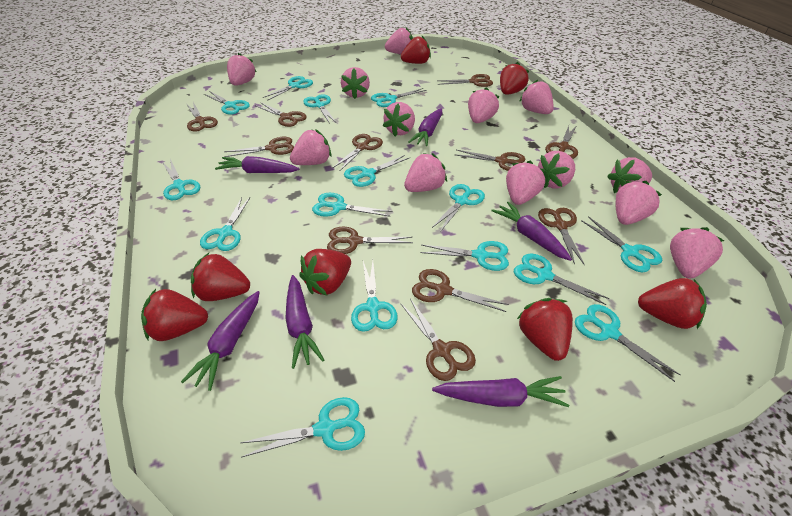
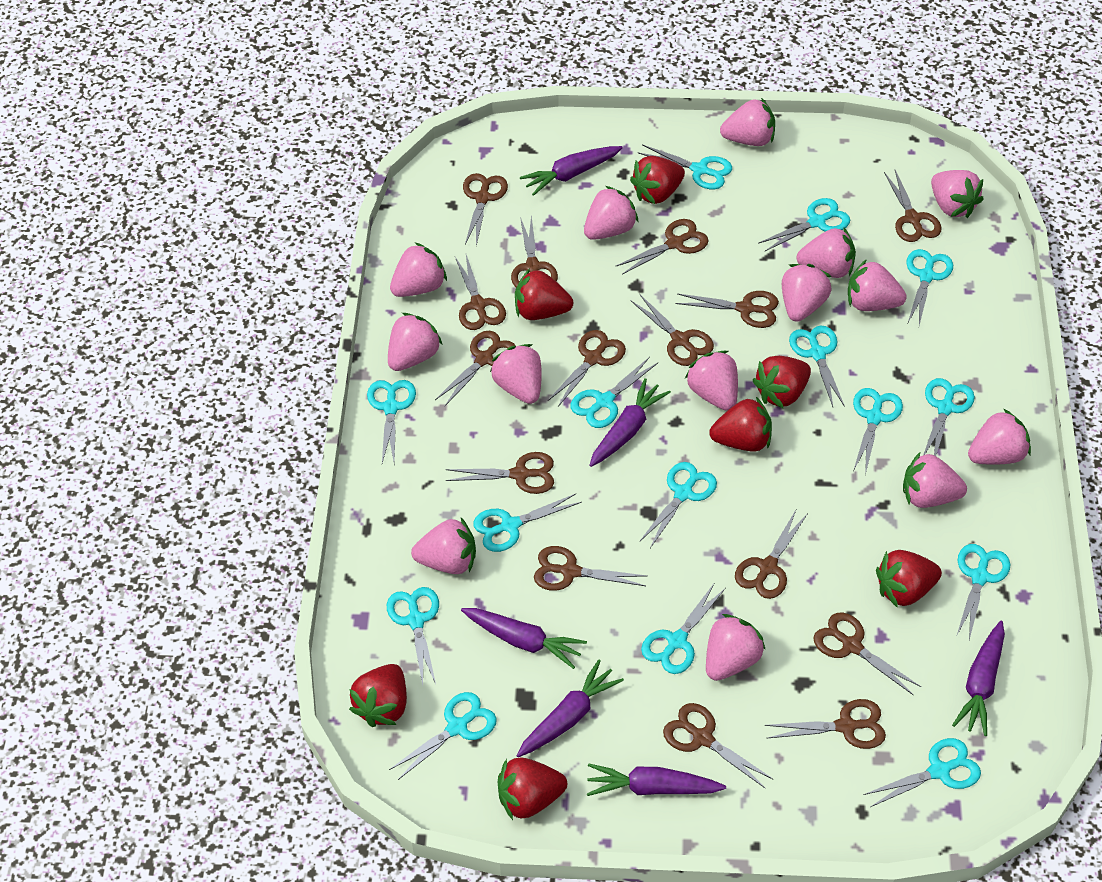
brown scissors: [187,102,218,132] [224,137,294,157] [256,102,307,127] [327,227,413,254] [333,134,383,171] [401,299,476,381] [412,269,509,312] [437,74,493,87] [454,150,525,171] [538,208,585,265] [545,125,578,159] = 11 -> [435,331,516,407] [446,452,554,494] [455,255,506,330] [463,173,508,246] [511,216,558,287] [534,546,647,591] [548,330,626,407] [616,219,709,275] [631,294,714,366] [663,703,774,789] [676,291,779,328] [735,510,808,599] [765,699,886,749] [813,612,921,695] [884,170,942,242] = 15
pink strawberry: [227,53,257,86] [290,129,332,165] [341,67,370,99] [383,102,415,136] [385,28,413,54] [404,153,447,192] [468,87,499,123] [506,161,546,205] [519,80,554,114] [538,151,575,188] [607,157,652,193] [616,181,662,225] [670,227,724,279] = 13 -> [388,313,443,371] [390,242,447,297] [411,518,476,574] [490,344,542,404] [584,186,639,240] [685,351,738,411] [706,614,766,681] [720,98,775,146] [782,264,831,322] [797,228,856,278] [848,259,907,311] [903,452,967,508] [931,170,984,218] [968,409,1031,465] = 14

